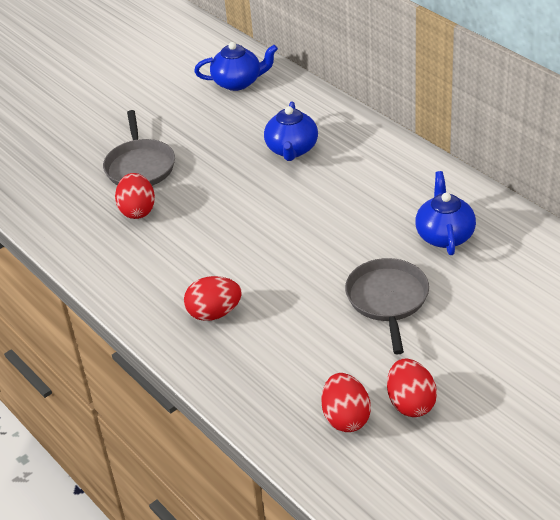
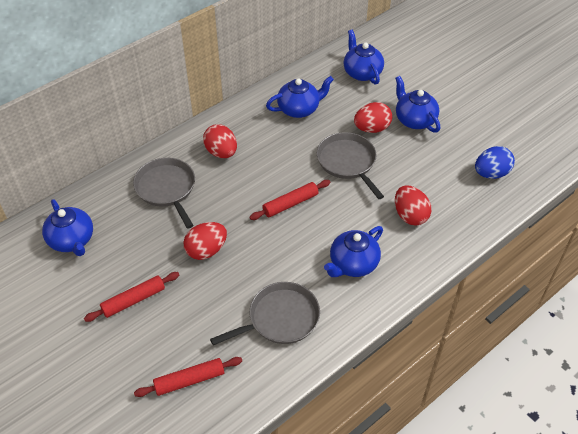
blue egg: none = 0 -> [475,146,515,179] = 1
blue teapot: [194,42,278,91] [264,101,318,161] [415,171,476,255] = 3 -> [42,199,93,256] [266,76,334,118] [324,226,383,277] [343,30,384,84] [395,76,440,133] = 5
grey pan: [103,110,175,186] [345,258,429,354] = 2 -> [133,158,195,229] [210,282,320,345] [317,132,384,199] = 3
red rolling pin: none = 0 -> [84,272,179,322] [134,357,242,397] [249,180,330,220] = 3

